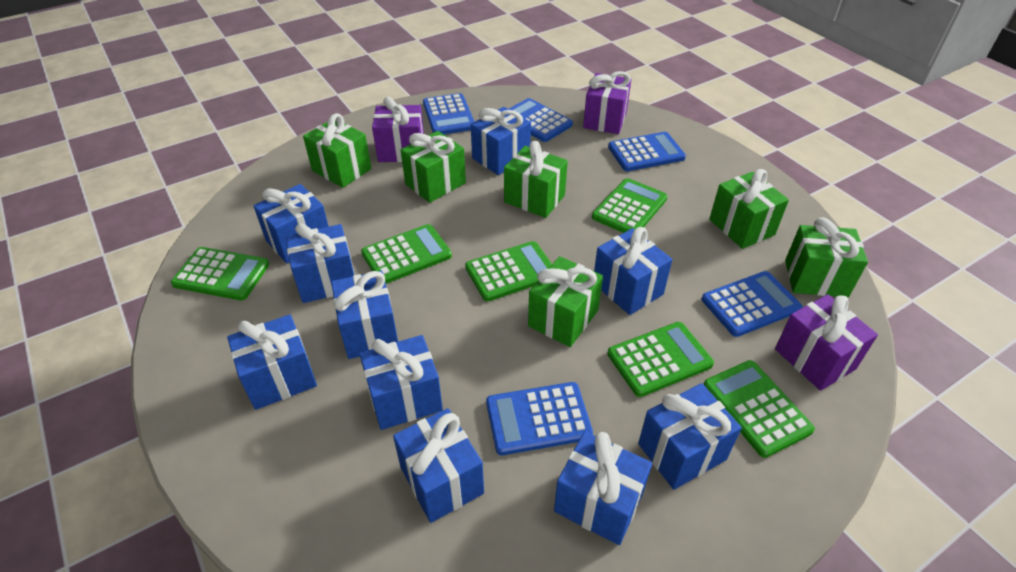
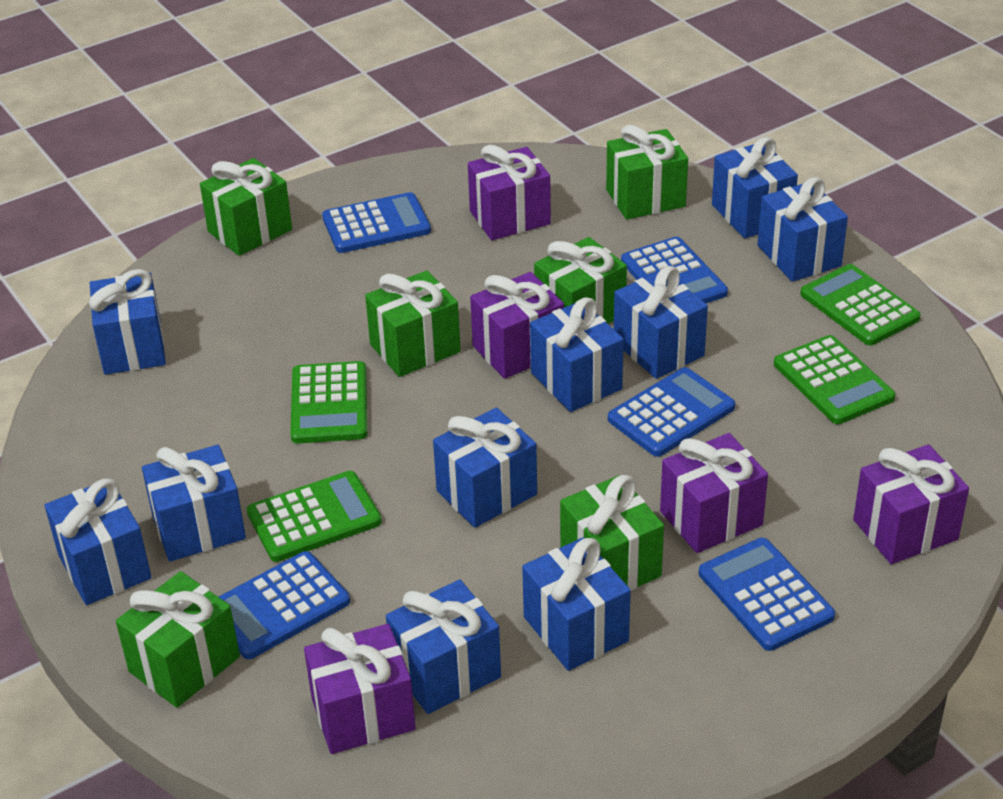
green calculator: [171,247,269,301] [361,224,452,284] [465,241,552,301] [592,178,667,233] [607,322,714,397] [703,360,815,458] = 6 -> [247,471,382,562] [290,361,367,444] [774,335,895,424] [800,264,921,345] = 4
purple gift: [372,97,424,162] [583,71,632,134] [775,294,878,391] = 3 -> [304,624,416,754] [468,145,551,240] [470,272,564,379] [660,433,768,553] [853,444,969,564] = 5

